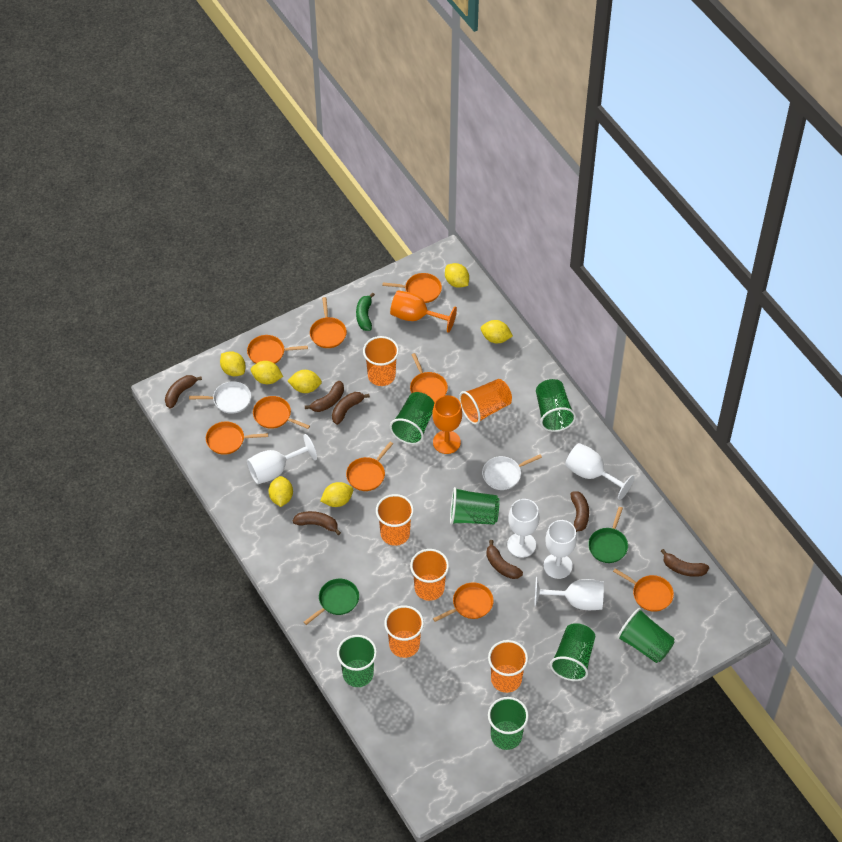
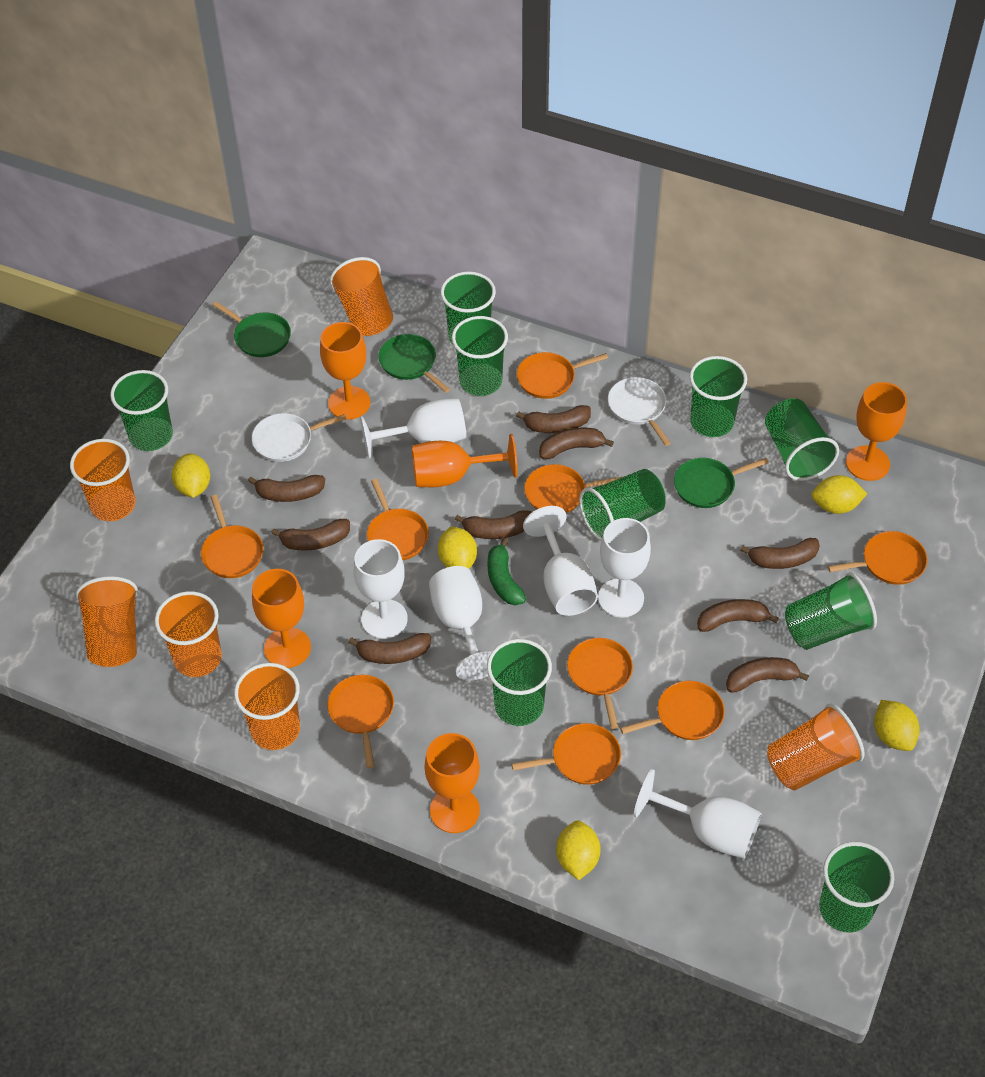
brown banana: [165,375,202,409] [293,511,341,535] [305,381,344,412] [332,392,370,425] [486,540,523,579] [571,491,589,532] [661,549,709,577] = 7 -> [248,475,325,502] [271,519,350,551] [348,633,431,664] [455,510,532,539] [516,405,591,433] [539,428,614,459] [697,599,779,632] [726,657,809,693] [740,538,820,569] = 9
green cup: [337,635,377,687] [390,392,434,445] [450,487,499,525] [488,697,529,750] [536,379,576,432] [550,623,595,681] [617,608,675,663] = 7 -> [110,370,173,451] [440,272,496,345] [452,316,508,396] [487,639,552,726] [579,469,666,541] [689,356,747,437] [765,398,839,481] [785,572,877,650] [819,842,894,933] = 9
green pan: [304,579,359,625] [588,507,628,563] = 2 -> [213,301,291,357] [378,334,450,393] [674,458,769,508] = 3
orange goblet: [390,290,457,333] [432,395,462,454] = 2 -> [252,569,311,668] [320,322,370,420] [412,434,518,487] [425,733,480,833] [846,382,907,481] = 5
white goblet: [247,434,317,484] [507,499,539,558] [534,577,604,610] [544,520,577,579] [565,443,635,500] = 5 -> [354,539,408,639] [360,398,466,458] [429,566,492,681] [523,506,598,616] [598,518,651,618] [634,769,761,859] = 6
yellow lemon: [220,351,246,376] [251,361,283,384] [268,476,293,507] [288,370,322,393] [320,482,353,507] [445,263,469,288] [481,320,513,343] = 7 -> [172,453,210,498] [438,527,477,569] [556,820,601,880] [811,475,867,514] [874,700,920,751] = 5

